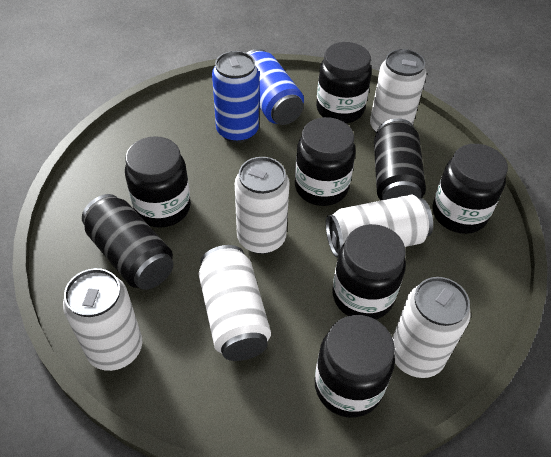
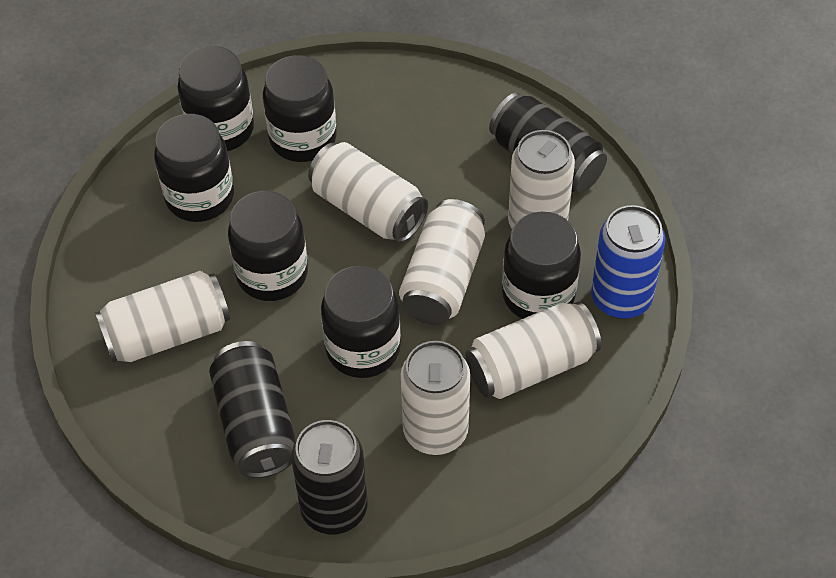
black can: [82,194,173,290] [374,118,426,200] = 2 -> [209,341,296,478] [291,420,368,534] [489,93,607,193] = 3
blue can: [212,51,259,143] [247,49,304,125] = 2 -> [591,205,665,319] = 1

